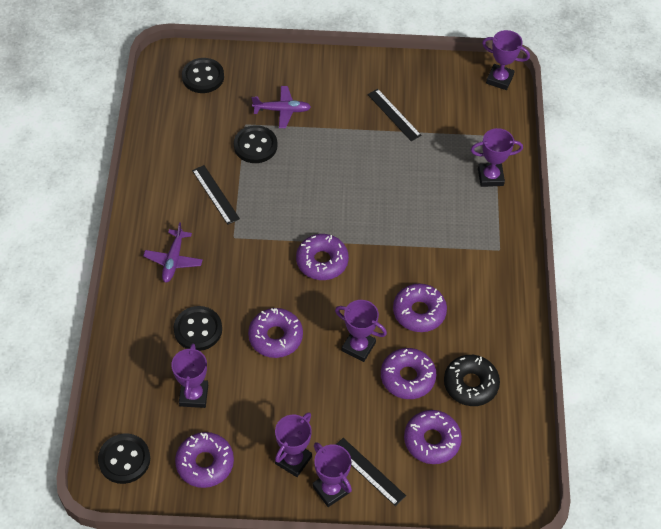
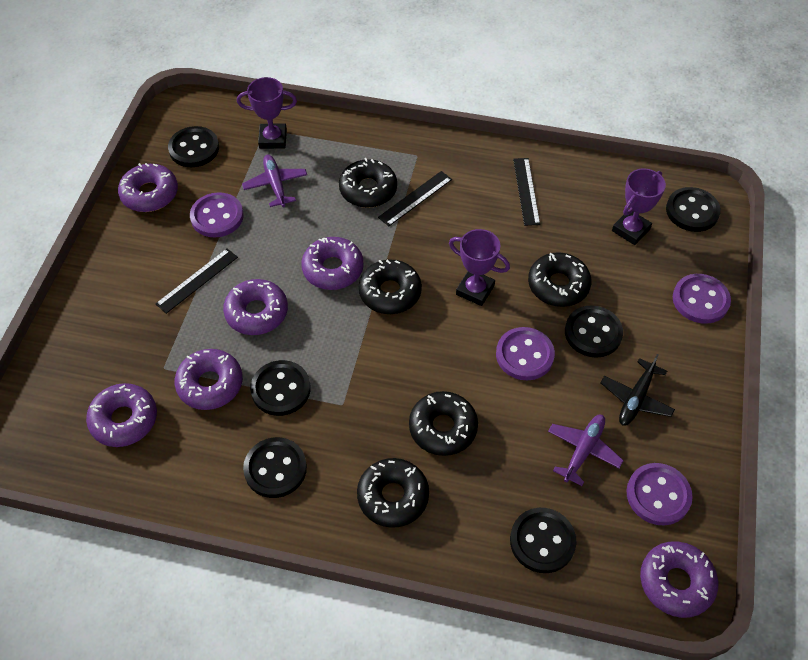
black button: [98,433,150,484] [174,306,222,351] [182,58,224,93] [234,125,277,163] = 4 -> [168,126,219,167] [243,437,307,498] [250,360,311,416] [510,508,576,573] [565,305,623,358] [666,187,721,232] = 6
black donut: [444,355,500,406] = 1 -> [339,158,397,208] [357,458,429,528] [359,259,422,314] [409,391,478,456] [528,252,592,307] = 5
black plane: none = 0 -> [601,354,675,426] = 1
purple button: none = 0 -> [190,192,244,237] [496,327,555,380] [626,463,693,526] [673,274,731,324] = 4
purple trophy: [171,343,208,408] [275,412,312,477] [312,442,352,507] [335,300,387,362] [471,128,523,187] [482,30,530,90] = 6 -> [237,77,297,149] [449,229,510,306] [612,168,666,245] = 3

